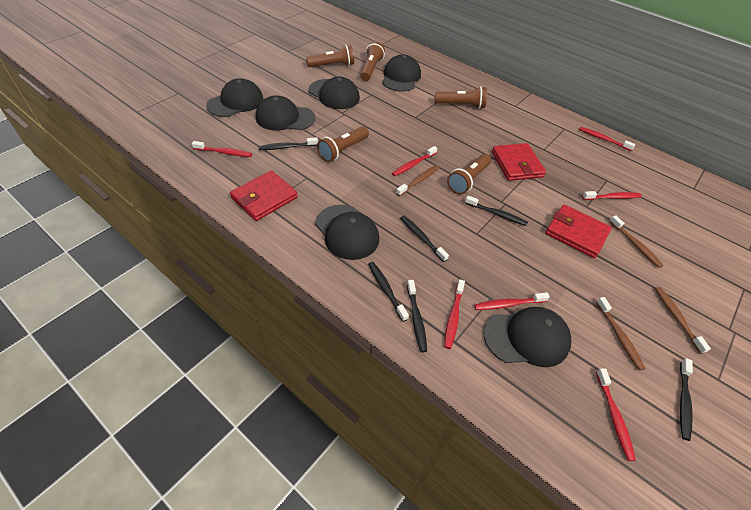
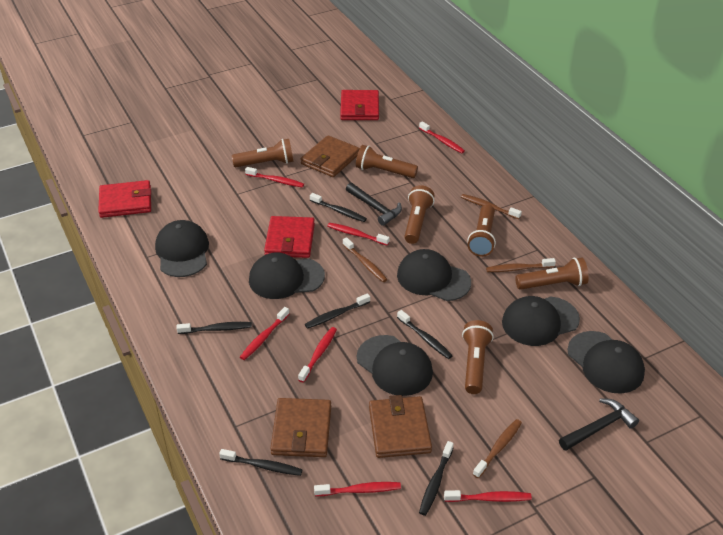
black hammer: none = 0 -> [346,183,402,226] [559,398,639,451] = 2
brown flashlight: [306,45,354,67] [317,126,369,162] [360,42,385,81] [435,86,487,109] [447,154,491,194] = 5 -> [232,139,294,167] [356,145,418,178] [404,185,434,244] [462,320,494,394] [467,204,496,257] [515,258,589,290] = 6
brown wallet: none = 0 -> [270,398,331,457] [301,135,360,177] [369,395,432,458] = 3

